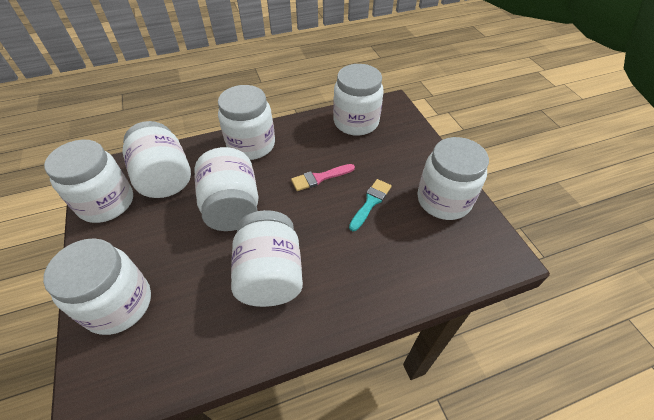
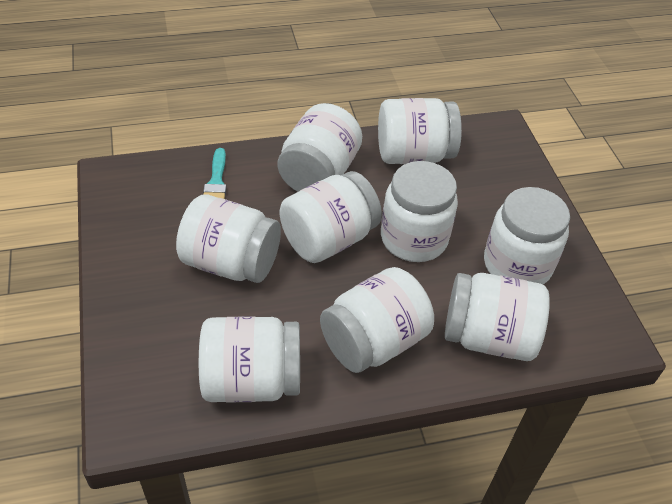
pink brush: [291,164,355,191] = 1 -> none = 0
white jar: [43,238,151,335] [44,140,133,223] [122,121,191,198] [194,147,258,231] [218,85,275,160] [231,210,303,307] [333,64,384,136] [418,137,489,220] = 8 -> [176,194,281,283] [199,316,300,403] [278,103,362,192] [280,171,382,263] [320,267,434,373] [378,98,462,164] [381,161,458,262] [445,273,550,361] [484,187,570,285] = 9

